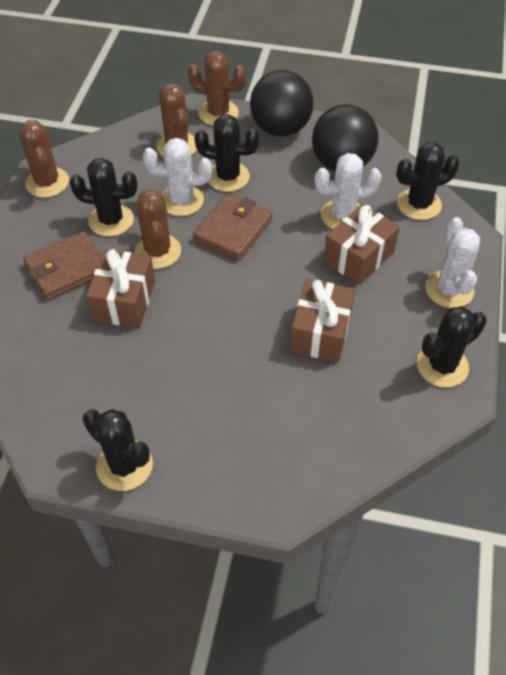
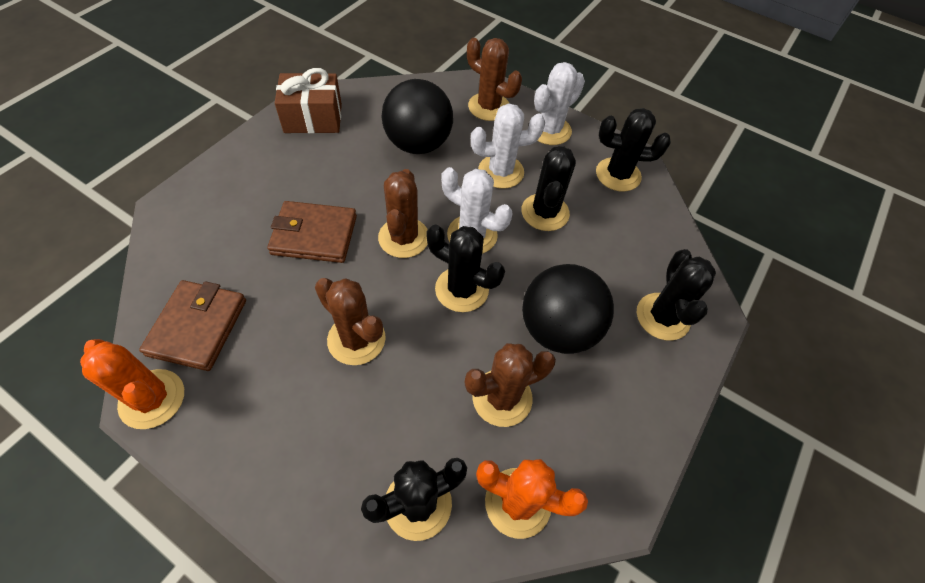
brown gift: [86,249,155,328] [290,279,355,362] [323,204,400,285] = 3 -> [275,68,342,133] = 1
orange cactus: none = 0 -> [80,339,184,429] [476,459,588,539] = 2

